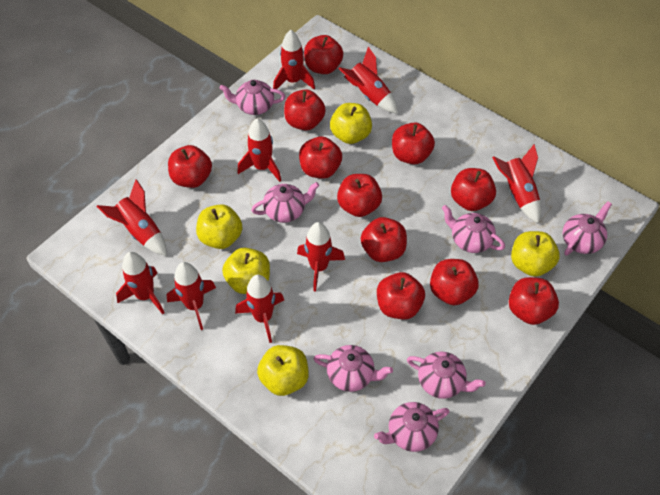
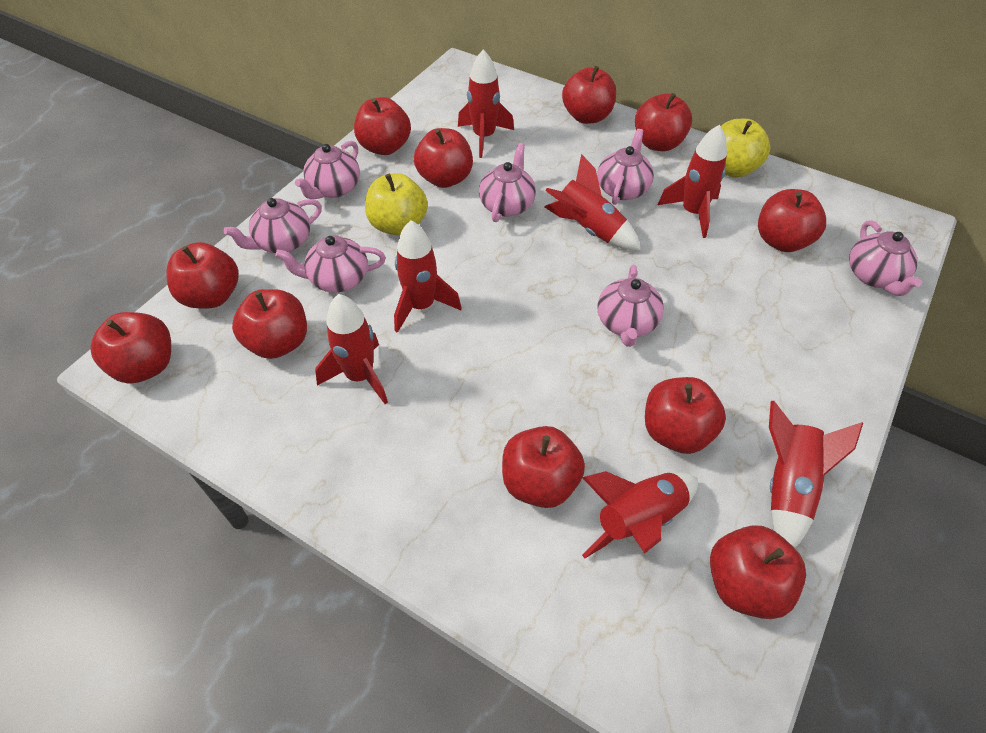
red rocket: [96,179,167,256] [116,252,164,314] [167,262,216,330] [235,275,284,343] [237,118,281,182] [273,30,315,89] [297,222,345,292] [338,47,398,114] [492,144,541,224] = 9 -> [315,294,388,404] [394,220,462,333] [458,49,514,158] [545,154,641,250] [582,471,698,558] [658,125,727,238] [769,401,863,548] = 7
yellow apple: [196,204,243,249] [222,248,270,294] [257,345,309,396] [330,103,372,144] [511,231,560,277] = 5 -> [365,173,428,236] [721,119,770,178] = 2

